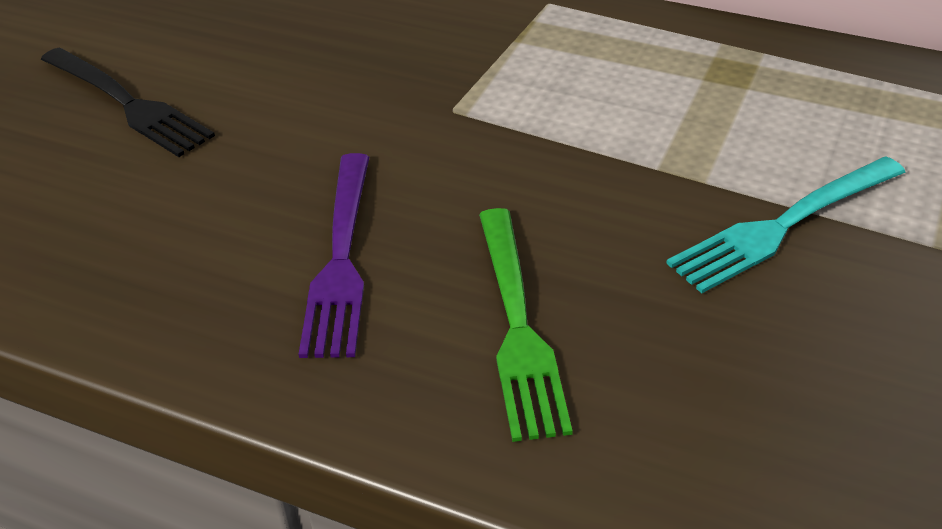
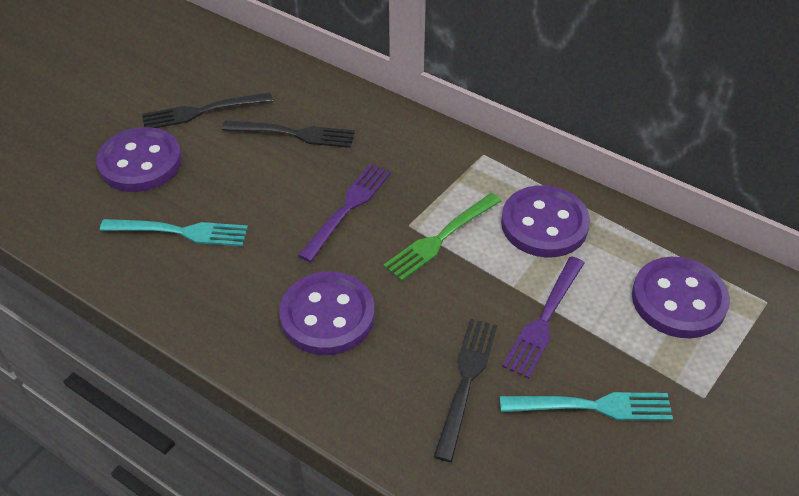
black fork: [41,47,215,157] = 1 -> [142,93,273,128] [222,121,355,148] [434,319,498,462] = 3
purple button: none = 0 -> [96,127,182,192] [279,272,375,355] [501,185,590,258] [632,257,730,338] = 4
purple fork: [299,153,370,358] = 1 -> [298,164,391,262] [502,256,584,379] = 2
turquoise fork: [666,156,906,293] = 1 -> [100,219,248,246] [500,392,673,421] = 2

